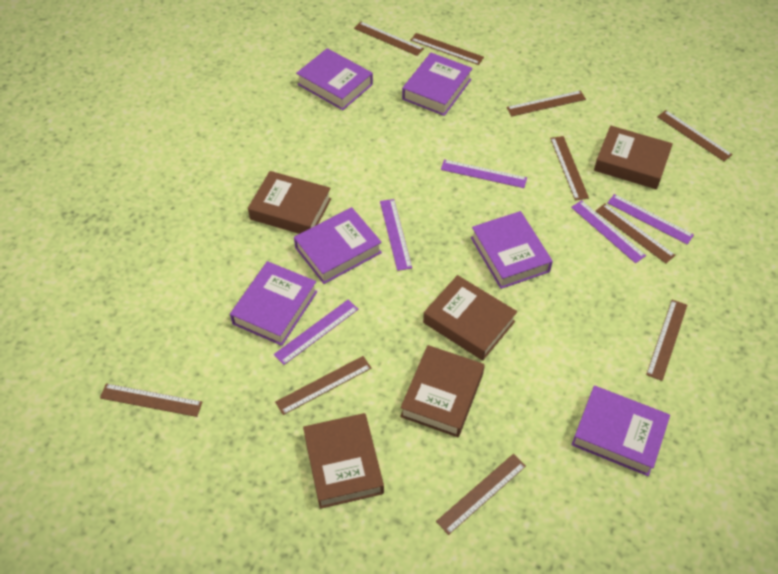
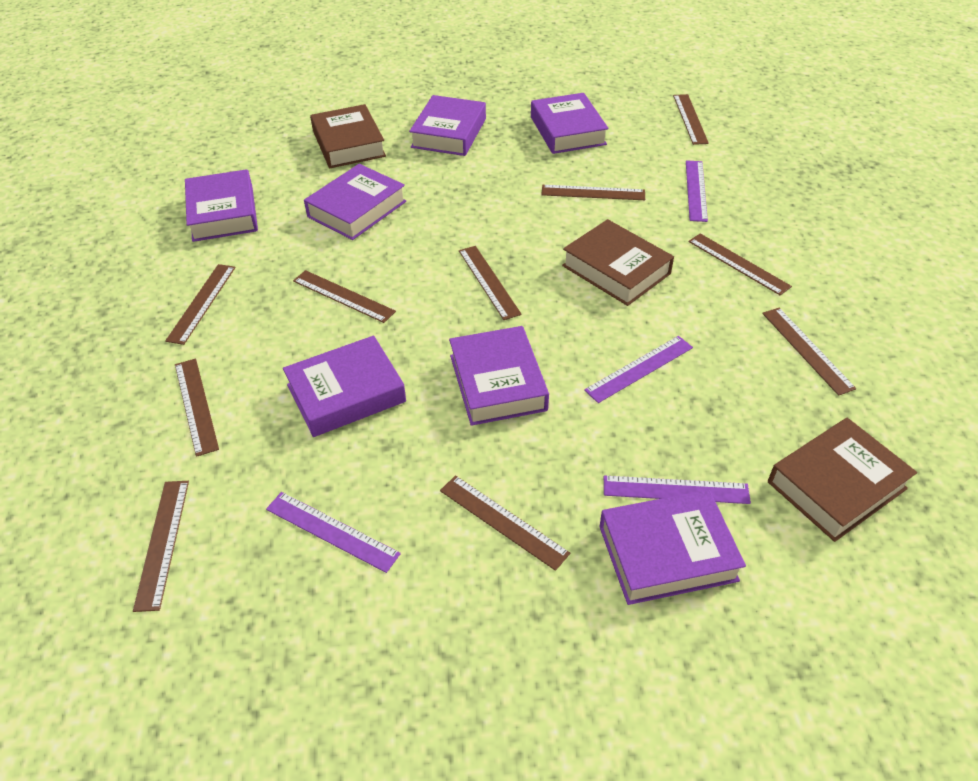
brown book: [248,171,331,234] [303,413,384,509] [400,345,485,437] [423,275,517,361] [594,126,673,189] = 5 -> [310,104,386,168] [562,219,674,306] [768,418,917,542] = 3
purple book: [230,261,317,346] [294,207,382,284] [296,48,373,110] [402,53,473,116] [471,211,553,289] [571,386,670,476] = 6 -> [185,169,258,242] [283,335,406,437] [304,164,406,240] [409,95,486,156] [449,326,549,426] [531,93,609,154] [599,490,746,605] = 7
purple ruler: [274,300,358,365] [380,199,412,271] [441,159,527,188] [571,200,646,263] [607,194,694,244] = 5 -> [266,492,401,573] [584,336,693,403] [604,475,751,504] [686,160,708,222] = 4

